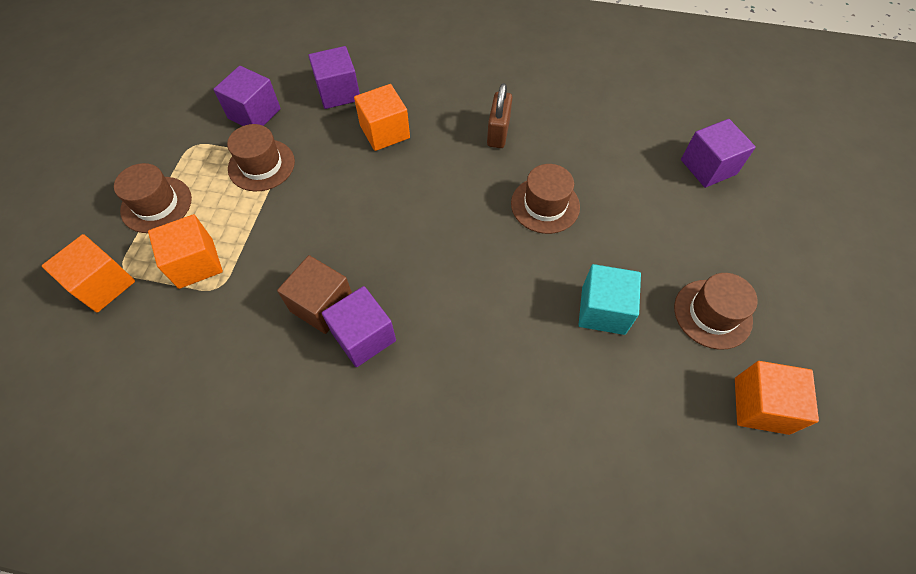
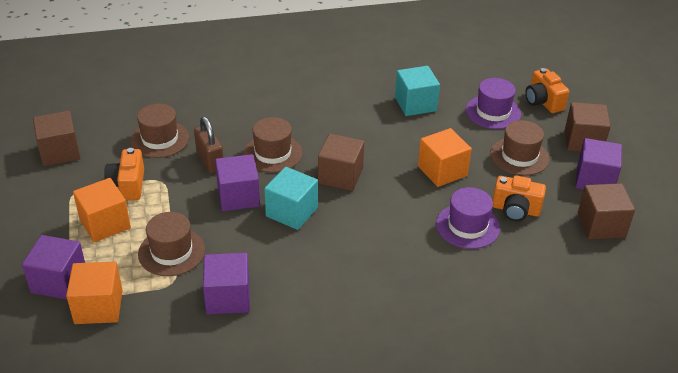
brown cube: [277,255,352,334] = 1 -> [33,111,80,166] [318,134,364,191] [565,102,610,152] [578,183,635,239] = 4
orange camera: none = 0 -> [104,148,144,200] [492,175,546,221] [525,68,569,113] = 3
orange cube: [42,234,135,313] [148,214,223,289] [354,84,410,151] [735,361,819,435] = 4 -> [66,262,123,324] [73,178,131,242] [418,128,472,187] = 3
purple hat: none = 0 -> [436,187,500,249] [466,78,521,129] = 2
turquoise cube: [578,264,641,335] = 1 -> [264,167,318,230] [395,66,440,116] = 2

